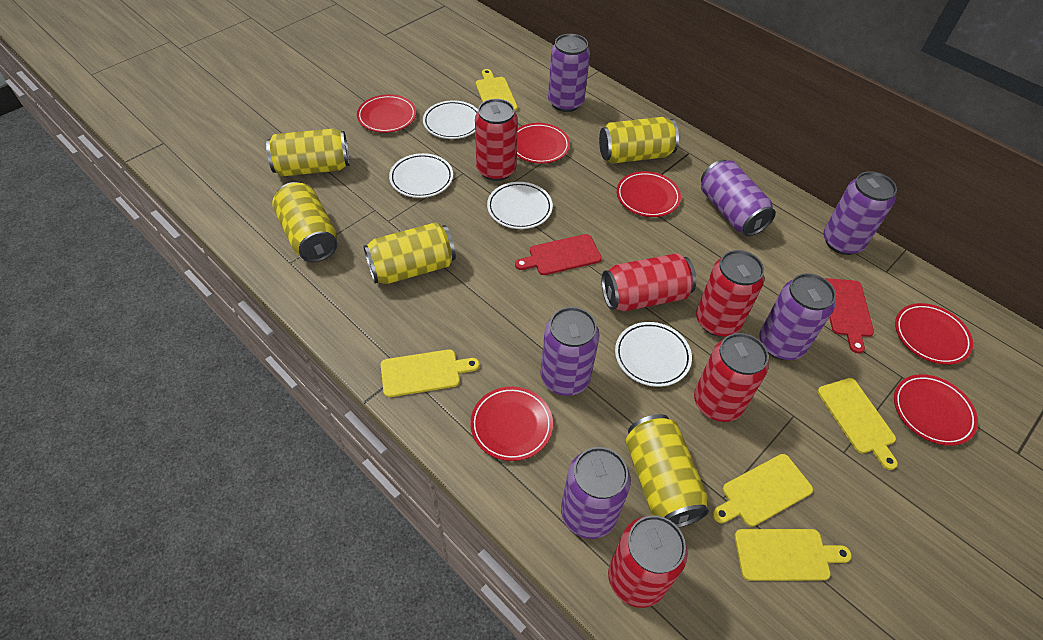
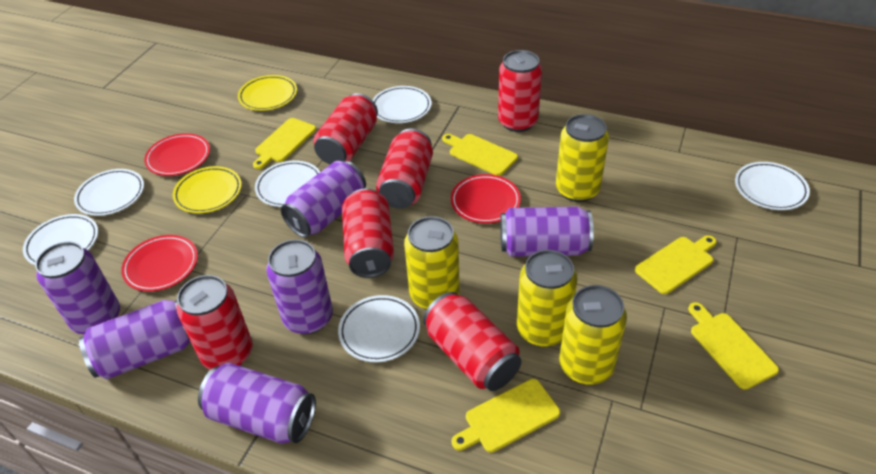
red can: [475,99,518,181] [602,253,696,311] [608,515,688,608] [694,333,769,422] [696,250,764,337] = 5 -> [177,275,253,370] [313,93,378,164] [342,188,394,278] [376,128,433,208] [423,292,521,391] [498,50,542,132] = 6
red cutting board: [515,234,602,275] [825,278,874,353] = 2 -> none = 0
red plate: [357,94,416,133] [470,386,553,461] [517,123,570,164] [617,171,681,217] [894,374,978,446] [895,303,973,365] = 6 -> [121,235,198,292] [144,133,210,176] [451,174,521,224] = 3
white plate: [389,153,453,198] [423,100,478,139] [487,182,553,229] [615,322,692,387] = 4 -> [23,214,98,265] [74,169,144,216] [255,161,320,207] [338,295,420,362] [373,86,432,123] [735,162,810,210] = 6
yellow can: [266,129,350,177] [272,182,337,262] [363,222,456,284] [599,117,679,164] [625,414,709,528] = 5 -> [404,216,460,310] [517,250,578,347] [556,114,609,202] [559,285,627,385] = 4
yellow plate: none = 0 -> [173,166,242,213] [238,75,297,111] = 2

